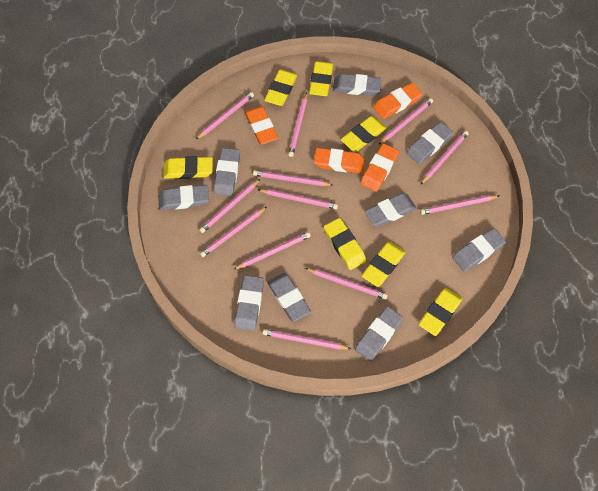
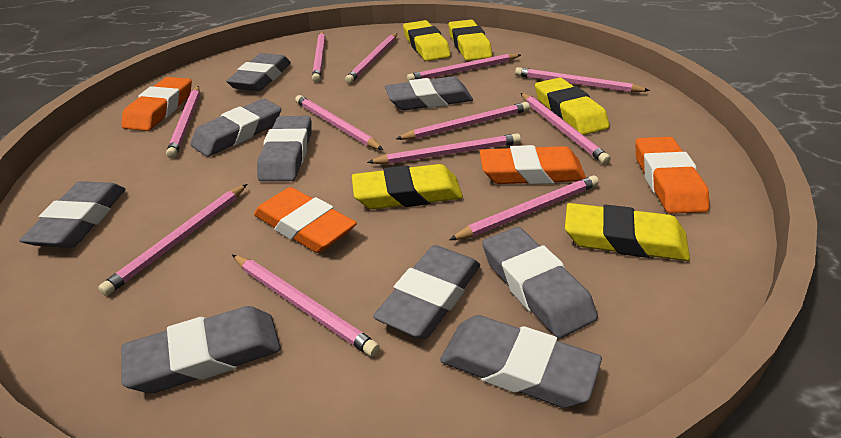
yellow eraser: [163,156,213,179] [264,70,297,106] [309,61,333,96] [324,218,366,270] [341,116,386,152] [361,242,406,287] [418,288,463,336] = 7 -> [352,164,463,209] [403,20,451,61] [448,20,492,61] [535,78,609,135] [565,203,690,261] = 5

